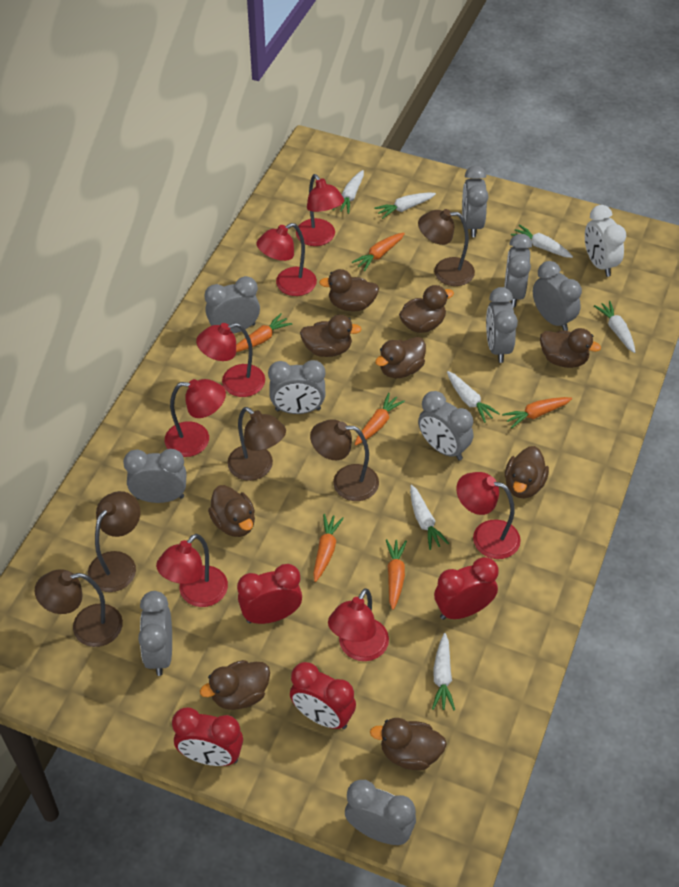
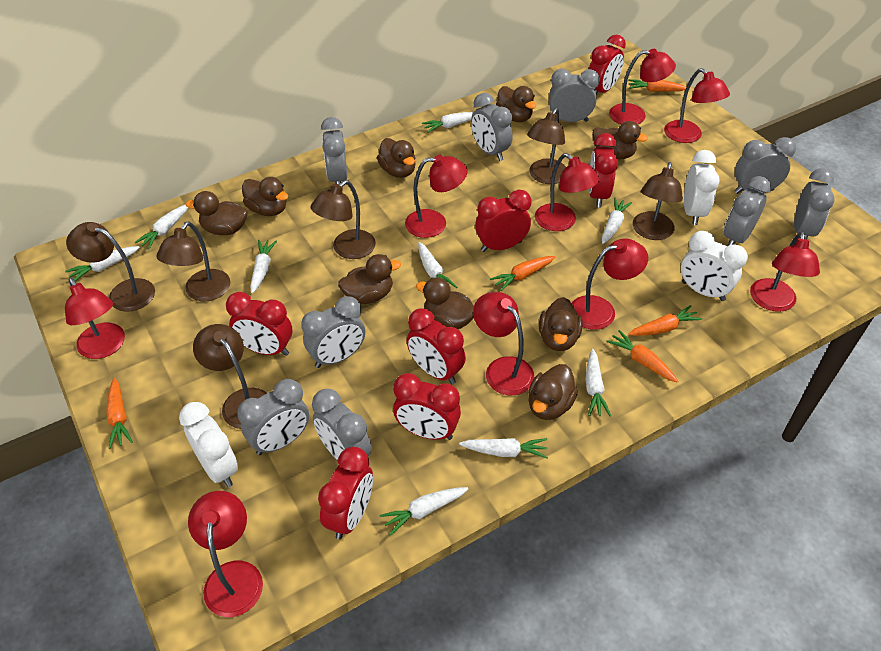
brown lamp: [35,569,123,647] [88,491,141,592] [227,407,286,481] [310,419,379,501] [418,209,475,286] = 5 -> [66,222,155,312] [157,221,230,301] [193,324,267,429] [311,180,376,259] [527,108,566,184] [633,162,683,240] = 6
grey clock: [123,449,187,503] [138,591,172,676] [205,276,260,334] [268,360,325,414] [345,780,416,845] [418,391,473,461] [462,166,489,237] [486,287,518,363] [504,234,532,308] [533,261,582,331] = 10 -> [237,379,309,455] [301,296,365,368] [312,389,372,460] [321,117,348,184] [471,93,513,161] [549,69,600,122] [724,176,771,246] [735,137,796,194] [794,168,835,239] = 9
orange carrot: [236,314,292,352] [313,514,344,582] [352,233,405,271] [355,393,405,445] [386,539,407,610] [502,397,572,429] = 6 -> [106,378,133,449] [490,256,555,291] [606,330,678,383] [628,79,686,92] [629,305,702,336] = 5
red clock: [172,707,243,766] [237,564,302,624] [290,662,356,729] [434,557,498,620] = 4 -> [226,292,292,356] [318,447,373,540] [393,373,461,440] [407,308,466,384] [475,189,531,252] [588,133,618,207] [589,35,626,94] = 7
red lamp: [156,534,228,607] [165,379,226,457] [196,323,265,397] [256,223,317,296] [296,174,344,246] [328,588,389,661] [456,472,521,559] = 7 -> [65,278,125,359] [188,491,263,617] [405,154,468,238] [473,292,535,395] [535,153,600,231] [572,238,648,330] [609,49,676,124] [664,68,730,143] [750,231,820,312] = 9
white carrot: [333,170,364,214] [375,192,436,219] [410,485,449,550] [432,633,455,711] [447,371,500,423] [511,225,573,258] [594,301,635,353] = 7 -> [65,246,140,281] [134,204,188,249] [250,240,277,294] [380,487,469,536] [418,242,457,288] [422,112,474,133] [459,438,548,458] [585,349,611,416] [602,198,632,244] = 9
white clock: [585,205,626,277] = 1 -> [179,402,238,487] [681,231,748,301] [684,150,720,225] = 3

